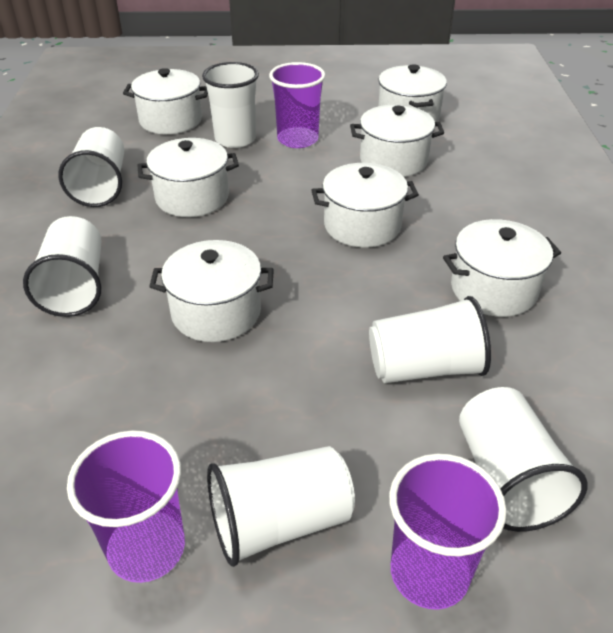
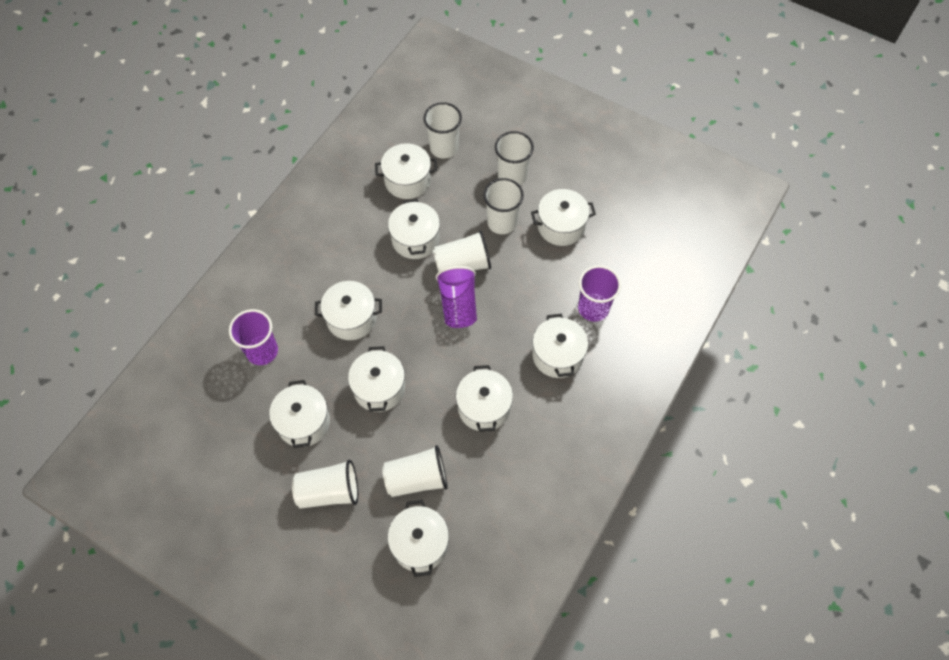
white pot: [123,68,208,134] [137,138,239,217] [149,240,274,342] [311,163,419,248] [350,105,444,177] [378,64,447,122] [443,219,561,317] = 7 -> [269,380,330,448] [315,281,382,340] [348,346,405,412] [375,143,437,199] [388,199,440,259] [388,500,449,577] [456,365,513,432] [531,189,596,246] [532,314,588,378] = 9

